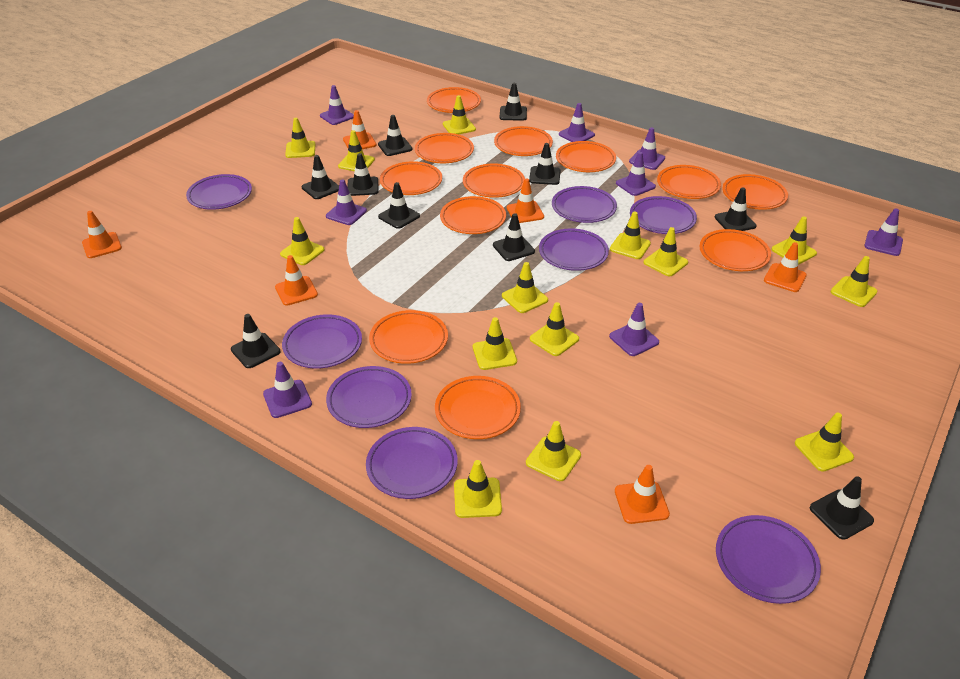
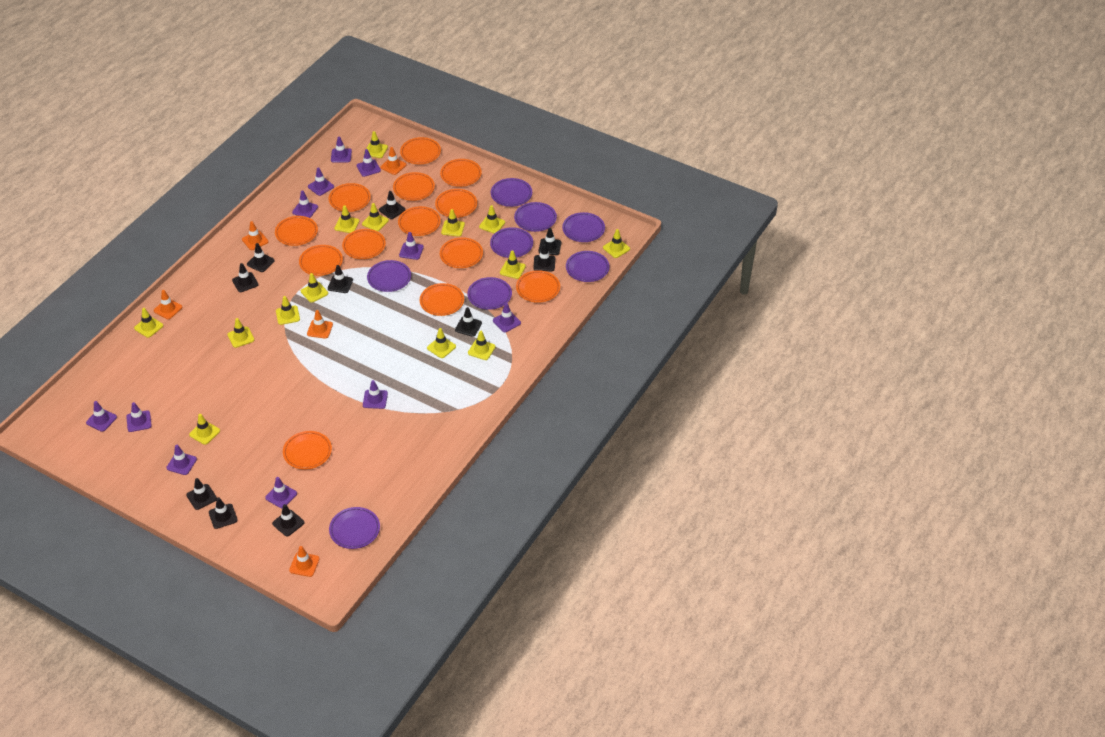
orange plate: [369,310,448,364] [380,161,442,195] [415,133,474,163] [427,87,481,113] [435,376,521,439] [440,196,506,234] [463,163,525,198] [494,126,553,156] [556,141,616,172] [657,165,721,199] [700,229,771,271] [722,174,788,210] = 12 -> [275,216,318,246] [283,431,332,470] [299,245,343,276] [329,183,371,212] [342,229,386,259] [393,172,435,201] [398,206,441,236] [400,137,441,164] [420,283,464,316] [435,189,477,218] [440,159,482,187] [440,237,483,268] [516,270,560,303] = 13
orange traffic cone: [82,211,122,258] [275,255,318,306] [343,110,376,149] [507,178,544,223] [615,465,670,524] [764,242,807,292] = 6 -> [154,290,182,319] [242,221,269,250] [289,546,320,577] [307,310,333,339] [381,147,406,175] = 5
purple traffic cone: [263,362,312,418] [320,85,354,125] [326,179,367,225] [559,103,595,142] [609,303,659,356] [616,152,656,196] [629,127,665,170] [864,208,903,256] = 8 -> [86,401,117,432] [126,402,152,432] [166,445,197,475] [265,477,297,508] [292,190,318,218] [308,167,334,196] [331,137,352,163] [356,149,381,177] [363,380,388,409] [399,232,424,260] [493,303,521,332] = 11

